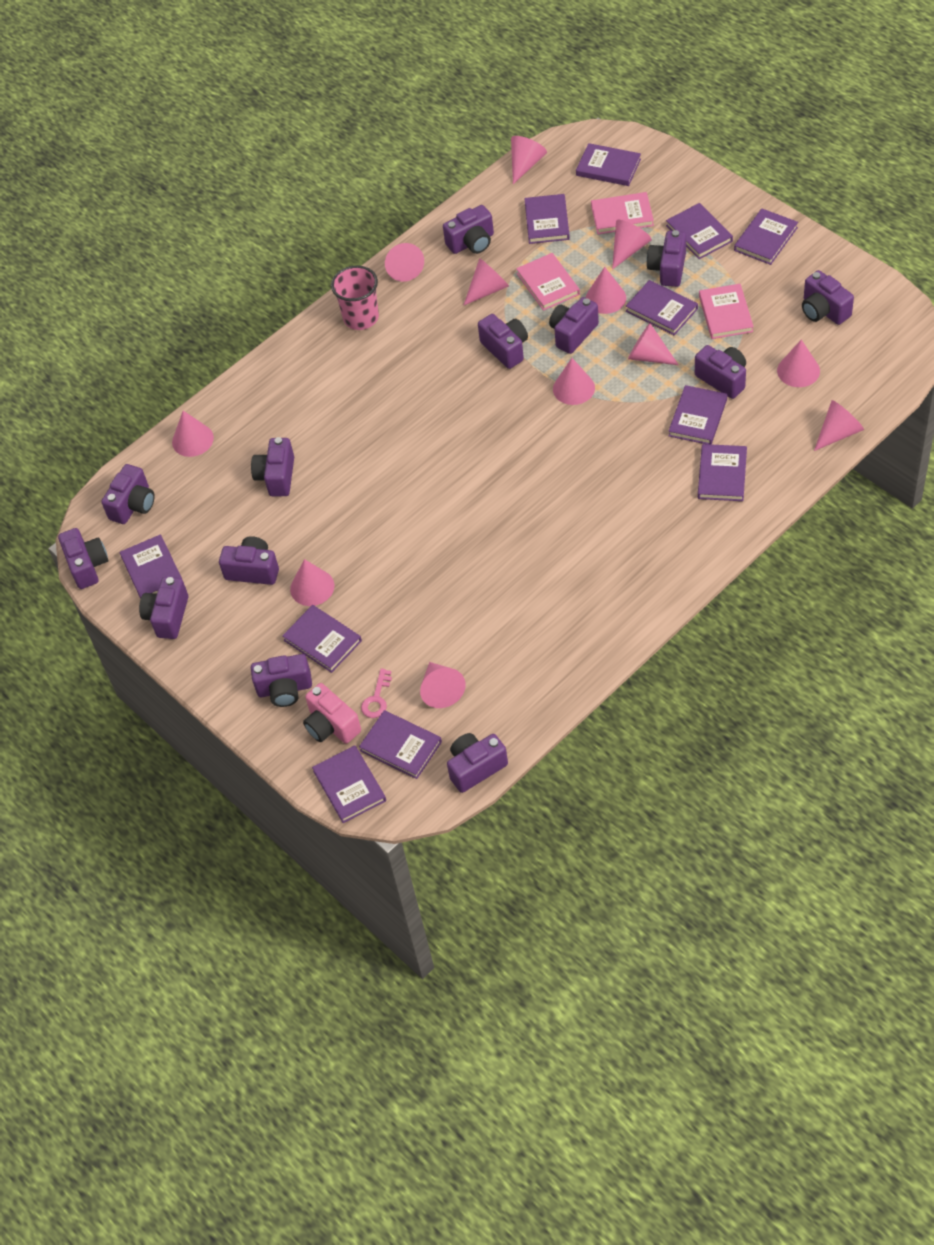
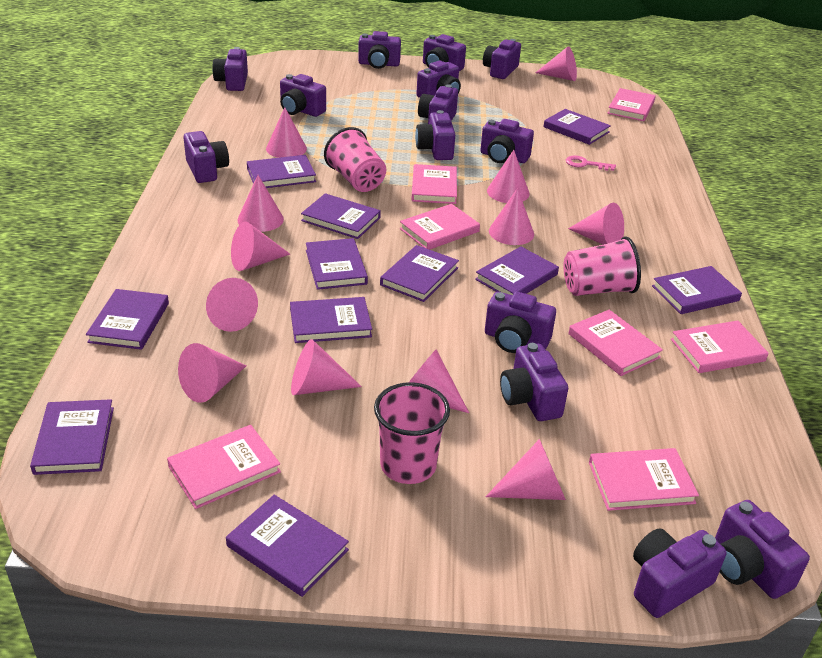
pink book: [516,253,580,311] [591,192,654,234] [699,284,754,339] = 3 -> [167,425,281,509] [400,204,480,250] [411,164,457,204] [568,310,663,376] [589,448,699,511] [607,88,656,121] [671,321,769,373] = 7
pink camera: [303,683,361,744] = 1 -> none = 0
pink cup: [331,266,379,330] = 1 -> [324,127,387,192] [374,382,450,484] [563,236,641,296] = 3
purple camera: [58,528,108,589] [101,464,155,524] [139,577,188,639] [219,536,279,585] [251,437,294,496] [251,654,312,707] [443,205,494,254] [447,733,508,793] [478,314,528,369] [549,297,599,354] [647,230,686,287] [695,345,746,399] [802,270,854,325] = 13 -> [183,131,229,183] [212,47,248,91] [280,74,326,117] [358,31,401,69] [415,110,455,160] [416,60,461,98] [418,85,458,124] [423,34,466,71] [480,119,534,163] [483,39,521,79] [485,292,556,353] [500,343,568,421] [633,528,726,618] [715,500,810,599] = 14

